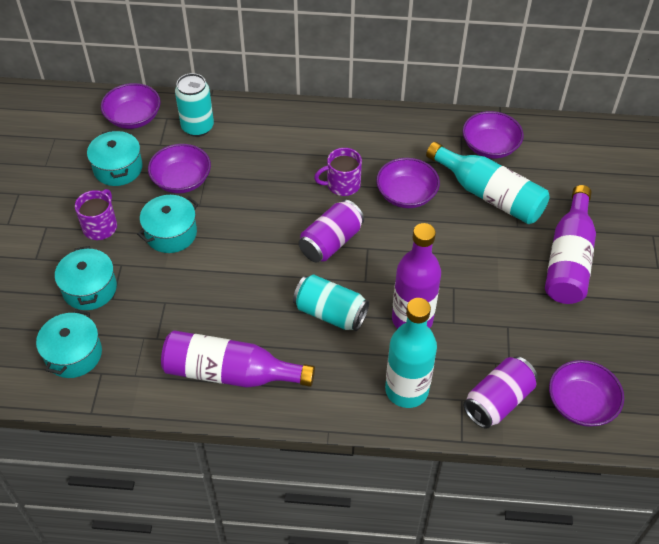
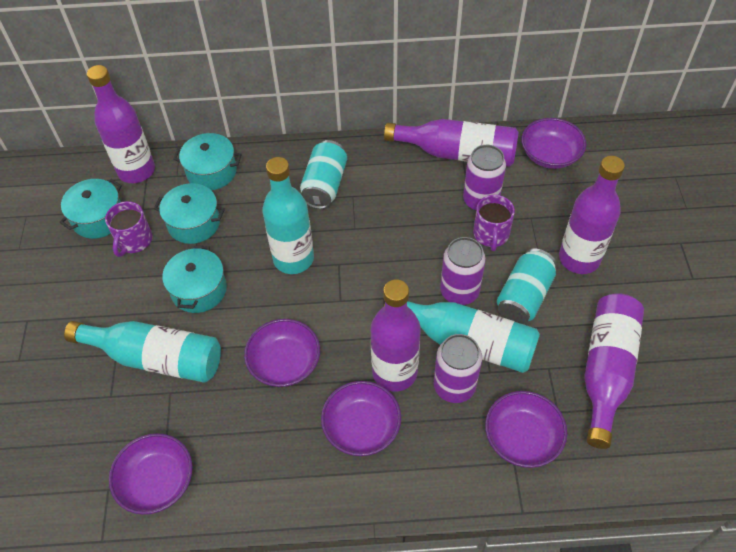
purple bottle: [161,330,315,388] [392,223,441,329] [545,185,596,304] = 3 -> [87,65,155,183] [371,279,421,392] [384,119,519,167] [559,156,625,274] [584,293,644,449] = 5
purple can: [299,200,364,263] [463,356,538,429] = 2 -> [434,334,482,403] [440,237,486,305] [463,145,506,211] = 3
turquoise bottle: [385,298,437,408] [426,142,550,224] = 2 -> [64,321,221,383] [262,157,314,274] [384,301,540,373] = 3

